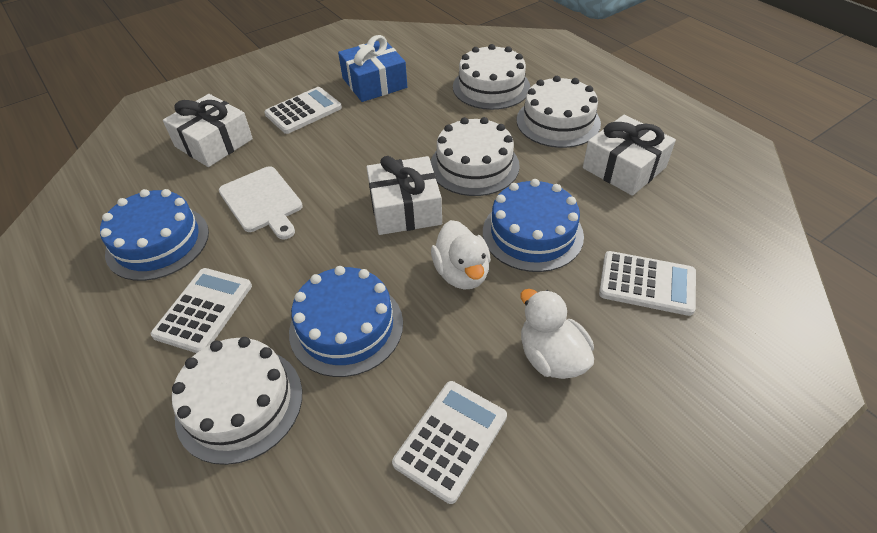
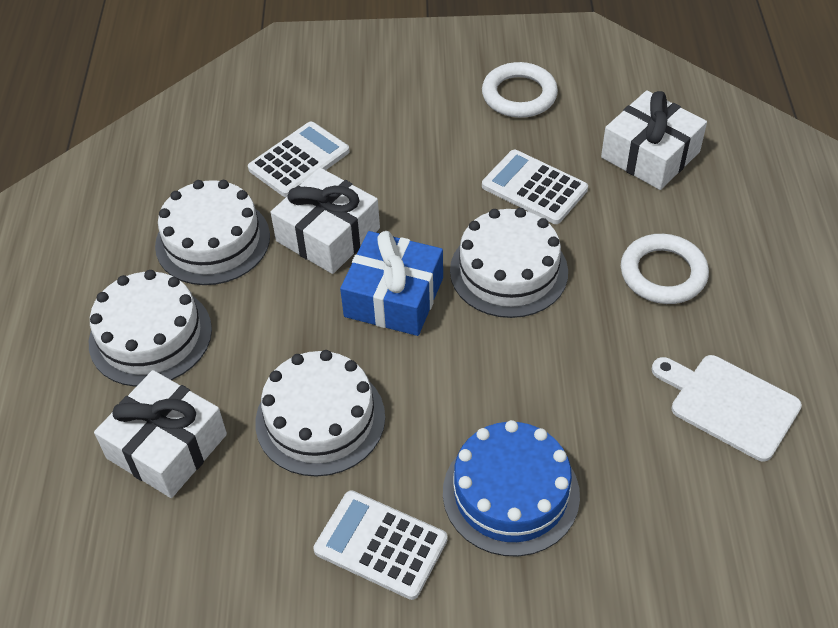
blue cake: [100,189,209,281] [289,266,403,377] [483,179,584,272] = 3 -> [443,420,580,557] = 1
white calculator: [151,268,252,353] [264,87,342,134] [392,381,507,504] [599,251,696,316] = 4 -> [248,122,350,197] [313,490,448,600] [482,150,588,224] = 3
white duck: [431,220,491,290] [520,289,594,379] = 2 -> none = 0
white ring: none = 0 -> [482,62,558,118] [621,234,709,304] = 2

